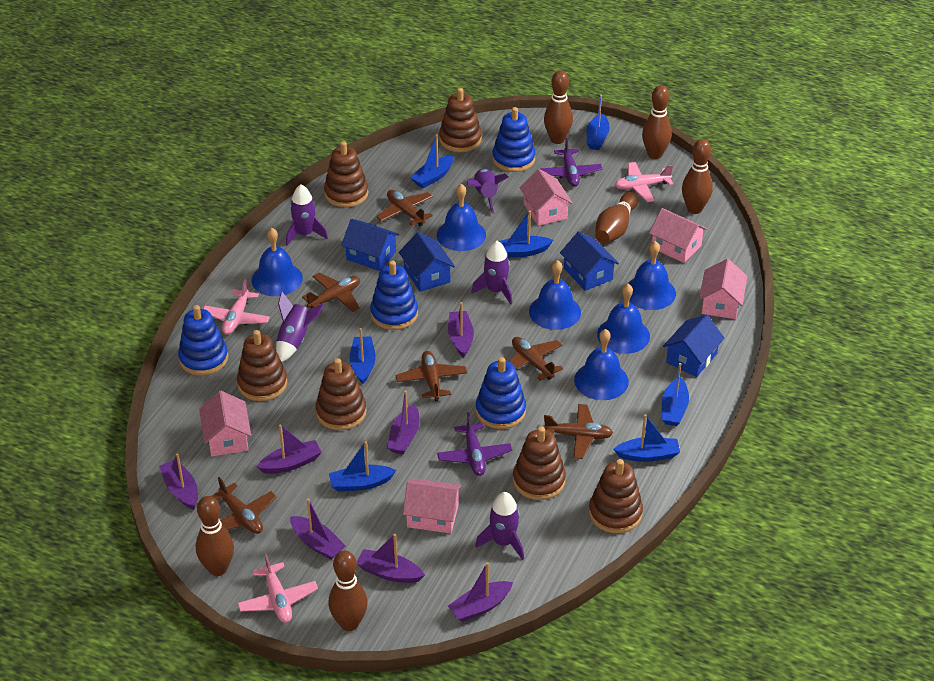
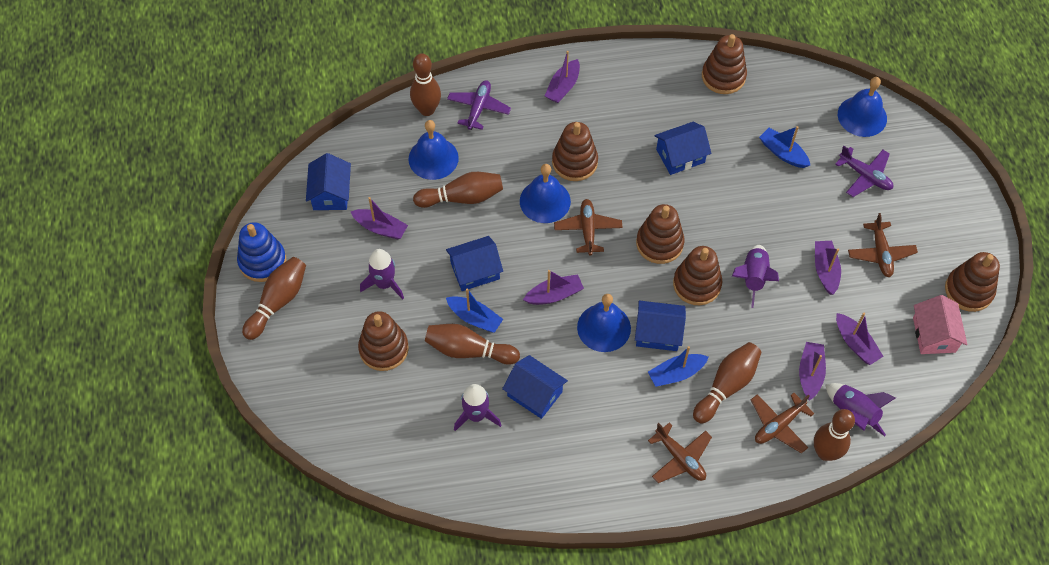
blue bell: [251,228,303,296] [437,184,486,251] [529,260,581,330] [574,329,629,400] [597,284,650,354] [628,241,676,310] = 6 -> [408,120,459,180] [520,164,571,223] [577,294,631,352] [838,77,887,137] = 4
blue boat: [329,441,396,492] [350,328,376,384] [410,134,454,188] [499,211,553,258] [587,95,610,150] [614,414,680,462] [662,363,689,426] = 7 -> [446,288,503,333] [648,346,709,387] [759,126,810,168] = 3
blue house: [341,219,399,271] [399,232,455,292] [560,231,619,291] [663,315,725,377] = 4 -> [306,153,351,210] [446,236,503,291] [502,355,568,419] [635,301,686,351] [654,122,712,175] = 5
blue stacking toy: [178,305,228,376] [370,260,418,330] [476,357,526,429] [492,107,536,172] = 4 -> [237,222,287,282] = 1
brown plane: [211,477,277,534] [302,273,360,312] [376,190,433,226] [396,351,467,401] [508,337,563,381] [543,404,613,459] = 6 -> [554,199,623,255] [648,422,712,483] [751,393,815,453] [848,213,918,277] = 4
pink house: [199,391,251,457] [403,478,462,534] [520,169,573,226] [649,208,707,263] [699,259,747,319] = 5 -> [913,295,967,354] = 1
pink plane: [203,279,270,335] [237,553,318,623] [615,162,673,202] = 3 -> none = 0
purple boat: [159,453,198,510] [257,424,322,474] [290,498,346,560] [357,534,425,583] [387,390,420,454] [448,302,474,358] [448,562,513,622] = 7 -> [350,197,408,239] [523,270,584,305] [545,51,580,103] [799,342,826,400] [815,241,841,295] [836,313,884,365] = 6
purple rocket: [276,292,324,362] [286,184,328,245] [467,169,508,214] [471,241,512,305] [475,492,524,560] = 5 -> [360,249,404,299] [454,384,501,431] [732,245,779,308] [826,383,896,436] = 4

